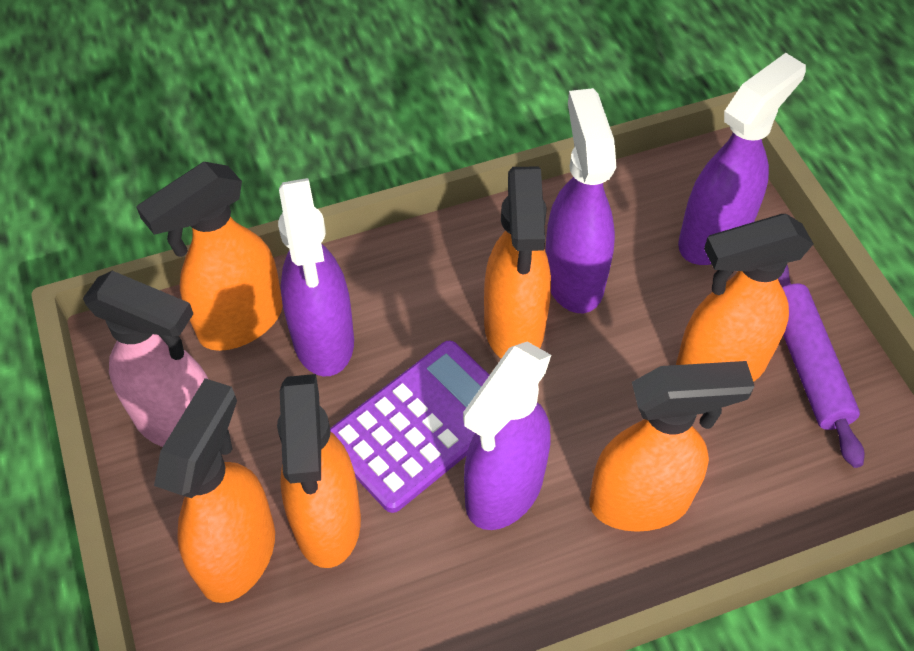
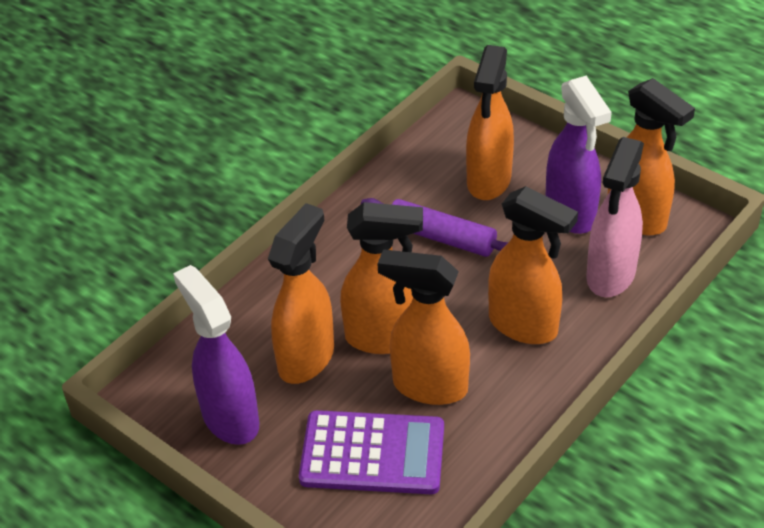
purple spray bottle: [278,178,354,376] [463,342,551,530] [545,88,616,313] [678,53,806,265] = 4 -> [173,265,259,445] [546,76,612,234] = 2

